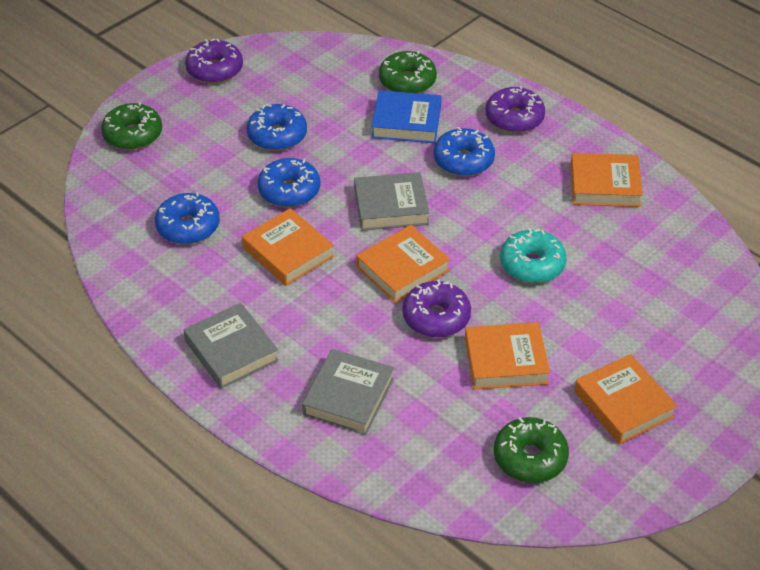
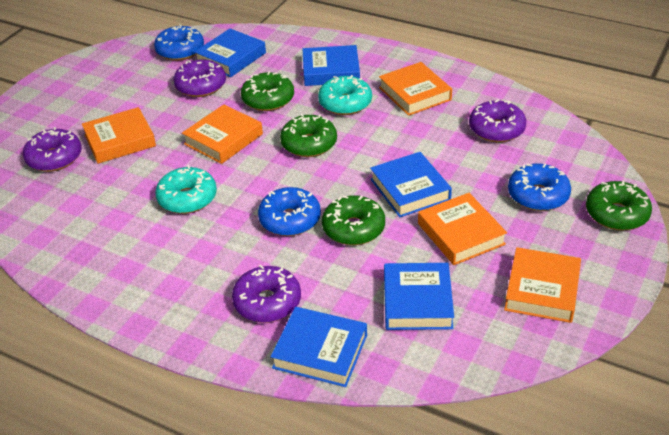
blue book: [371,90,441,143] = 1 -> [194,29,266,77] [270,307,367,387] [303,45,360,86] [370,152,452,217] [384,263,454,330] = 5
blue donut: [155,192,220,244] [247,104,307,151] [258,158,320,207] [434,127,495,176] = 4 -> [154,24,204,61] [258,187,321,236] [508,163,571,211] = 3
green donut: [101,102,162,150] [379,51,437,93] [494,417,569,483] = 3 -> [241,71,294,111] [280,114,337,157] [322,195,385,245] [586,181,652,231] = 4
grey book: [184,303,279,389] [302,349,394,435] [354,172,429,231] = 3 -> none = 0
purple donut: [185,38,243,84] [403,280,471,338] [485,86,545,133] = 3 -> [23,127,82,172] [174,60,226,97] [232,265,301,323] [469,100,527,142] = 4
turquoise donut: [500,228,567,283] = 1 -> [155,165,217,214] [318,75,372,115] = 2

